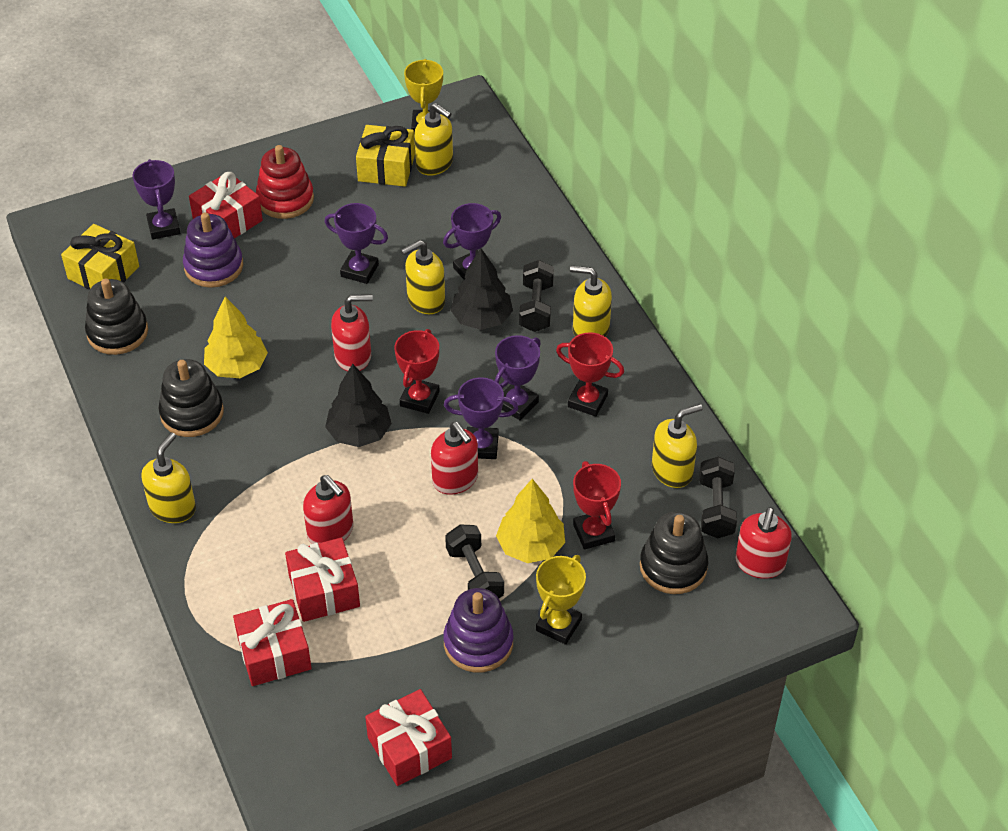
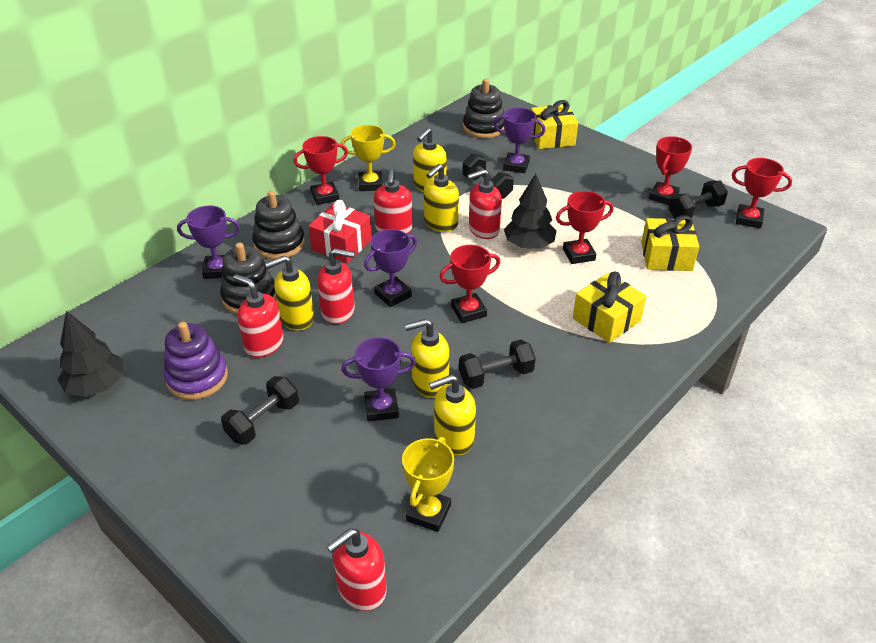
black dumbbell: [445,524,504,598] [519,260,554,332] [699,457,737,538] = 3 -> [221,376,299,445] [459,339,536,389] [463,153,514,199] [668,181,728,219] = 4
purple stacking toy: [183,212,243,288] [443,588,513,673] = 2 -> [164,322,228,400] = 1
purple trophy: [132,159,180,240] [325,203,388,284] [443,203,501,279] [444,377,518,459] [495,335,541,420] = 5 -> [177,206,240,279] [341,337,416,422] [364,229,417,307] [493,108,545,173] = 4
red gift: [189,172,263,238] [233,599,312,686] [285,537,360,622] [365,689,452,786] = 4 -> [308,200,372,263] = 1
red soap dispenser: [303,475,353,544] [331,294,373,371] [431,422,478,495] [735,507,792,579] = 4 -> [233,274,284,358] [317,248,355,324] [326,528,387,611] [374,170,413,234] [467,169,502,239] = 5
red stacking toy: [256,145,314,219] = 1 -> none = 0
red trophy: [394,329,440,414] [556,332,624,416] [573,461,621,549] = 3 -> [294,136,348,205] [439,245,501,323] [556,191,614,264] [648,136,692,205] [732,158,792,229] = 5
yellow gift: [61,224,139,290] [356,125,415,187] = 2 -> [531,100,578,149] [573,272,646,343] [641,215,699,271] = 3
yellow tree: [204,297,268,378] [496,479,565,563] = 2 -> none = 0

